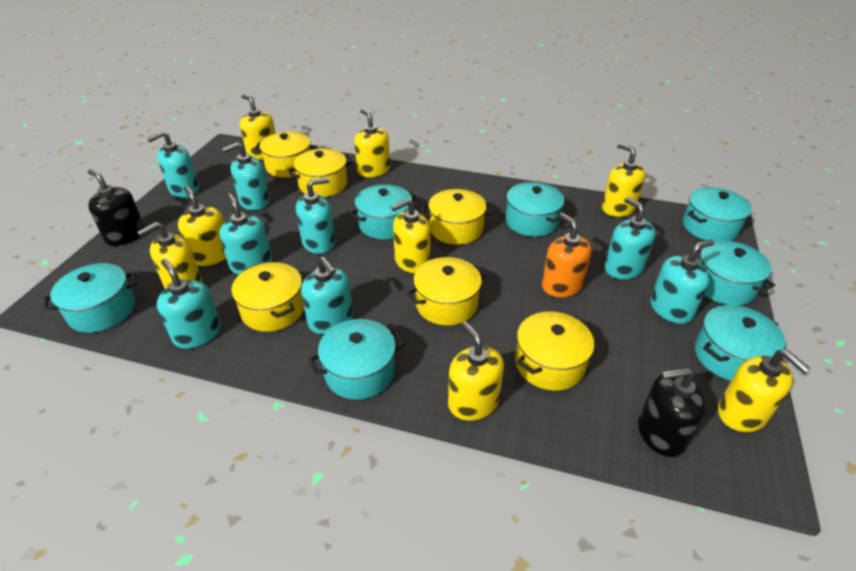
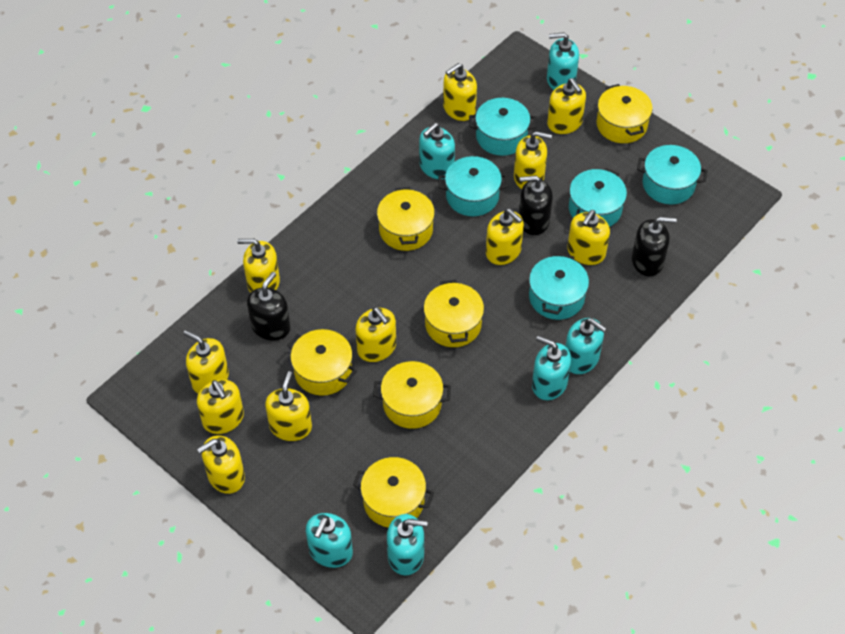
black soap dispenser: [88,169,145,246] [638,367,706,457] = 2 -> [247,272,291,341] [519,175,553,235] [632,217,677,276] = 3
orange soap dispenser: [542,213,591,297] = 1 -> none = 0
turquoise pot: [44,263,137,333] [309,319,405,400] [350,184,417,239] [506,182,565,237] [683,187,752,241] [695,305,785,381] [698,240,775,306] = 7 -> [438,156,508,216] [469,98,537,156] [529,253,589,320] [569,168,627,227] [637,145,707,204] = 5
turquoise soap dispenser: [147,131,199,198] [157,259,221,349] [219,193,272,275] [222,142,270,211] [296,178,335,254] [301,257,353,334] [604,197,656,279] [650,239,714,324] = 8 -> [306,513,353,568] [387,514,428,576] [419,123,455,180] [532,336,571,400] [547,32,579,90] [566,318,607,374] = 6
yellow soap dispenser: [137,222,202,289] [178,186,226,266] [240,94,276,160] [354,109,390,177] [391,199,431,273] [448,322,504,421] [602,143,645,217] [718,350,811,432] = 8 -> [183,330,229,394] [197,379,244,434] [197,435,245,494] [237,239,280,293] [265,371,312,441] [356,307,396,362] [443,63,477,121] [486,209,524,265] [514,131,552,189] [547,78,586,134] [567,210,610,265] = 11

